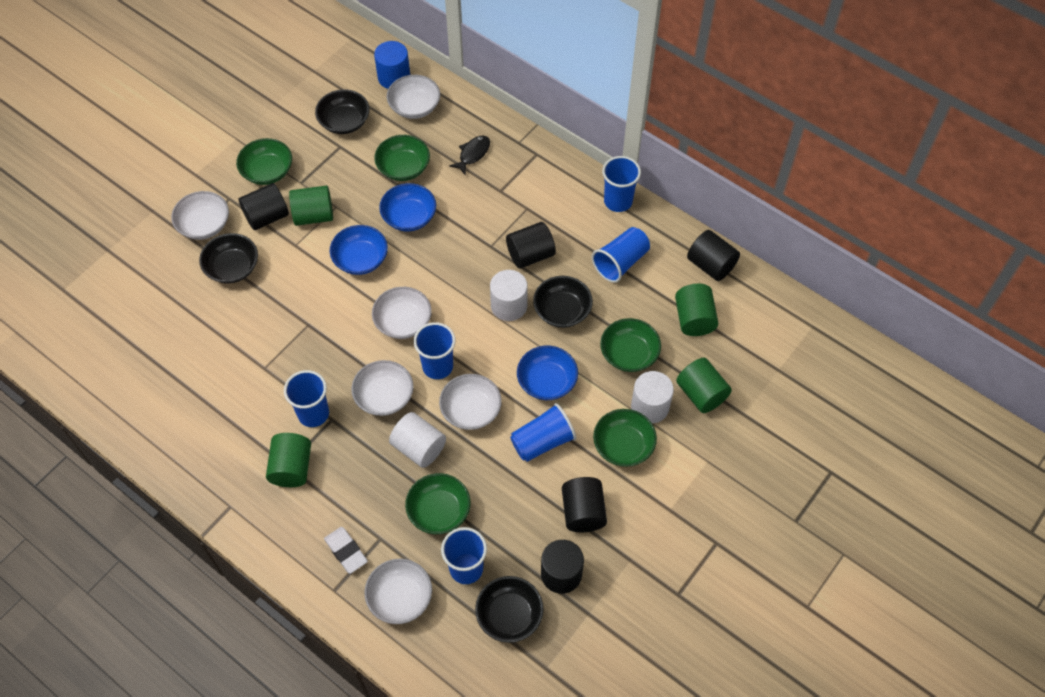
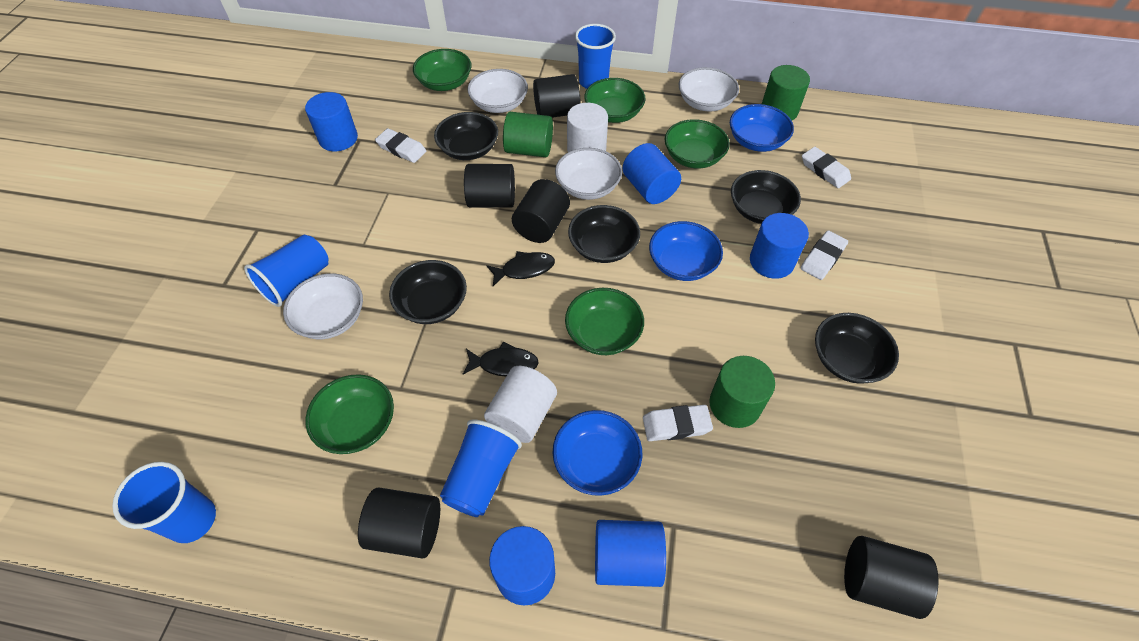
black bowl: [199,233,258,284] [315,89,370,134] [475,576,543,643] [533,276,593,328] = 4 -> [389,260,467,324] [434,112,498,160] [568,205,640,263] [731,170,801,224] [815,313,899,384] = 5
black fish: [449,135,490,176] = 1 -> [463,341,539,377] [486,251,555,286] = 2
blue cup: [284,370,329,427] [414,322,456,379] [441,527,487,584] [510,403,577,462] [592,227,650,283] [602,156,641,212] = 6 -> [112,462,216,543] [244,234,329,307] [440,419,522,517] [575,24,616,89] = 4
blue cylinder: [374,41,410,89] = 1 -> [305,92,358,151] [489,526,555,605] [595,520,666,587] [623,143,681,204] [750,213,809,279] = 5
green cylinder: [266,433,311,487] [289,186,333,226] [675,284,719,336] [676,358,732,413] = 4 -> [503,112,553,157] [709,356,775,428] [762,65,810,121] = 3
white bowl: [171,191,229,240] [351,360,414,416] [364,559,432,624] [372,287,432,339] [387,75,440,119] [439,374,502,430] = 6 -> [283,274,363,339] [468,69,528,113] [555,148,622,200] [679,67,739,111] = 4
white cylinder: [389,412,446,468] [490,270,528,321] [631,371,674,423] = 3 -> [484,366,557,443] [567,103,608,152] = 2
white eraser: [324,527,368,574] = 1 -> [375,128,426,163] [643,405,713,441] [801,230,848,280] [802,147,851,188] = 4

